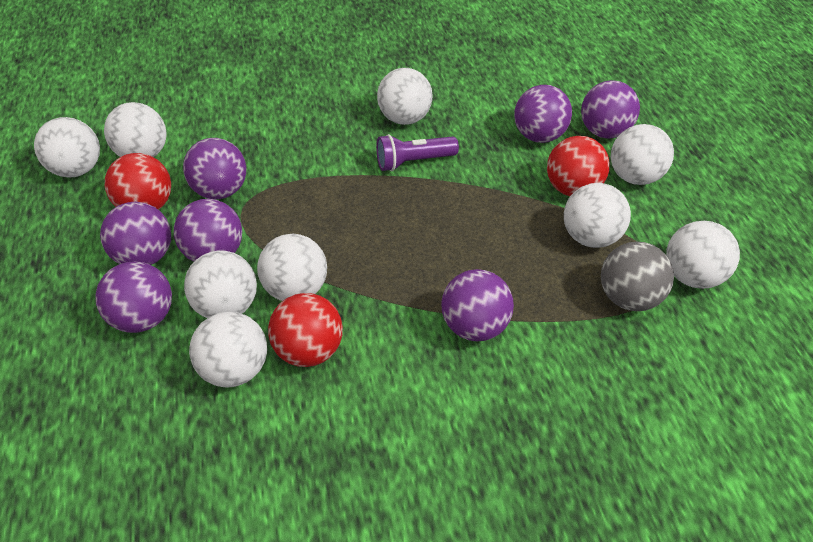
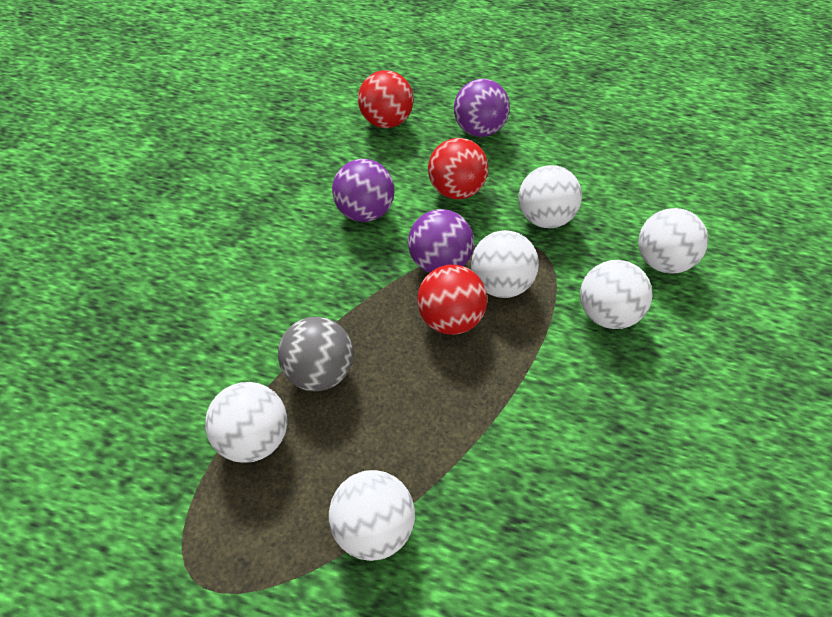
purple ball: [96,262,172,333] [100,202,171,265] [174,199,242,262] [183,138,246,199] [441,269,514,341] [514,85,572,143] [581,80,640,138] = 7 -> [332,159,394,222] [408,209,474,273] [454,79,510,137] = 3
purple flashlight: [376,134,459,171] = 1 -> none = 0
white ball: [34,117,100,178] [104,102,167,157] [184,251,257,318] [189,312,267,388] [257,234,327,301] [377,68,433,125] [564,183,631,248] [611,124,674,185] [666,221,740,289] = 9 -> [205,382,287,463] [329,470,415,561] [471,230,539,298] [519,165,582,228] [580,260,653,329] [638,208,708,274] = 6

